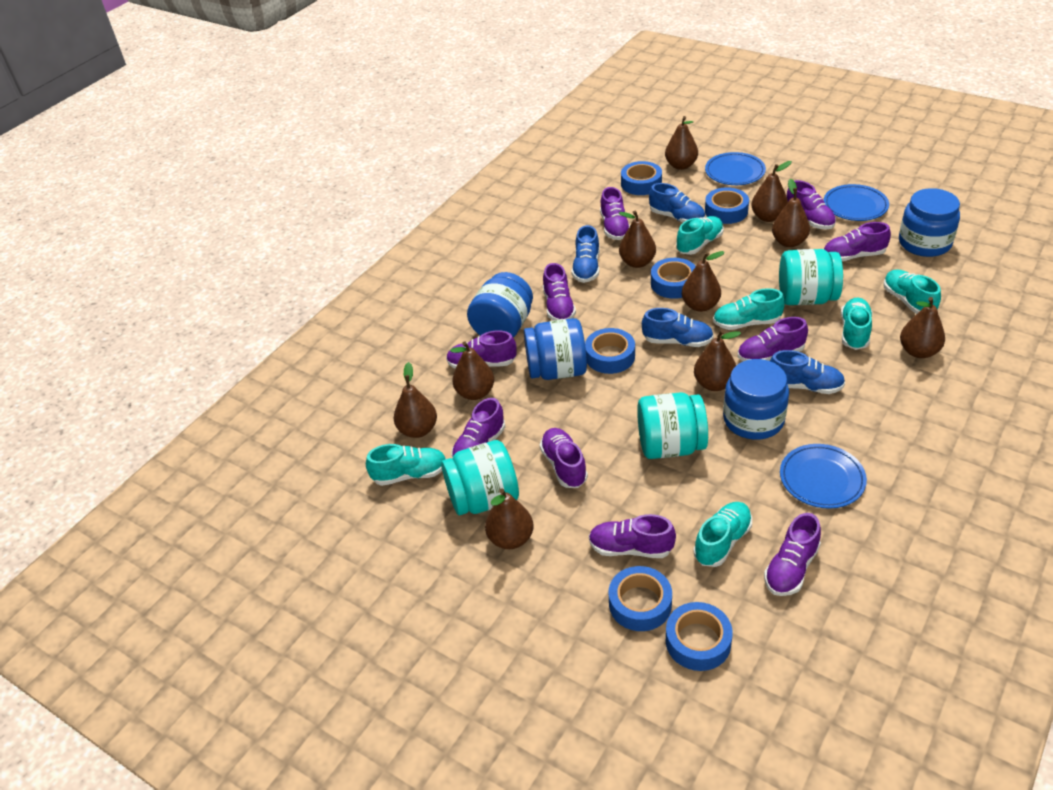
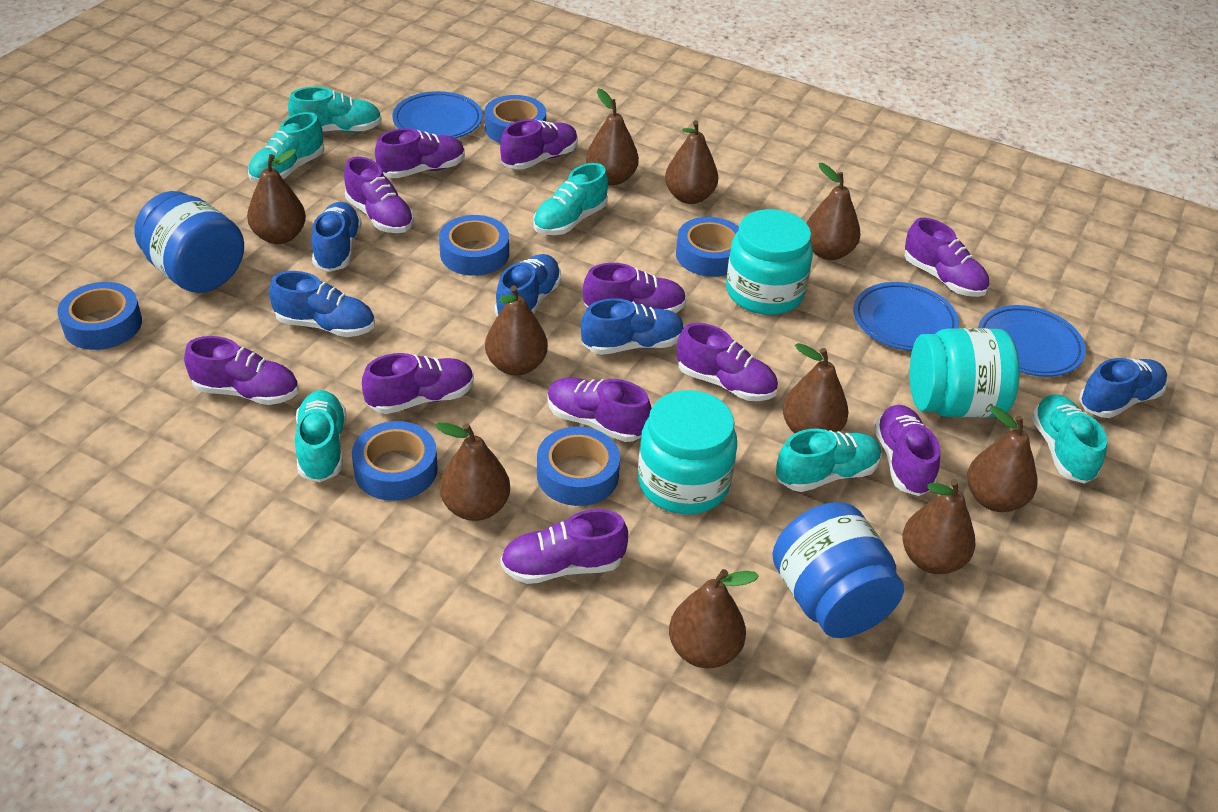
blue jar: [467,272,533,338] [524,318,587,380] [723,359,789,440] [899,188,960,257] = 4 -> [134,191,244,293] [772,502,904,638] = 2
blue shoe: [571,225,599,283] [642,308,714,347] [649,183,705,223] [770,350,845,394] = 4 -> [269,271,375,337] [311,202,362,272] [495,254,561,316] [581,298,684,355] [1079,358,1167,418] = 5
purple shoe: [446,330,517,369] [451,398,505,459] [540,428,588,488] [543,263,576,321] [589,514,676,558] [600,187,630,240] [738,317,808,361] [764,513,821,596] [787,180,836,229] [824,222,891,261] = 10 -> [184,336,299,405] [344,157,414,233] [362,353,474,414] [375,128,465,178] [500,119,578,170] [500,509,628,584] [547,377,652,442] [583,263,686,313] [677,323,778,401] [874,405,940,496] [904,218,989,297] = 11

